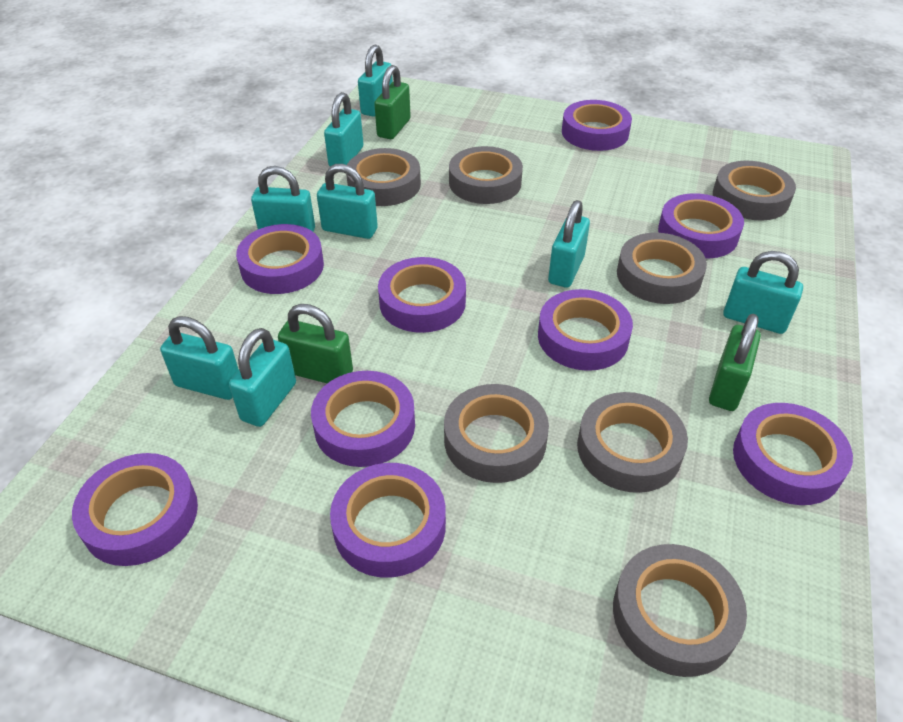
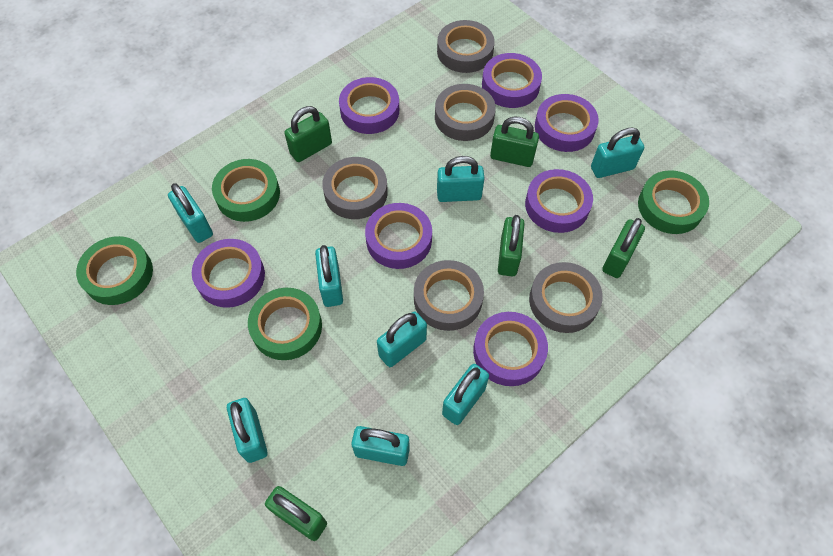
green padlock: [278,304,353,384] [374,65,411,139] [709,314,761,411] = 3 -> [265,486,327,541] [284,106,332,162] [490,116,539,167] [498,215,525,277] [602,218,645,278] = 5
green tape: none = 0 -> [76,236,153,305] [212,159,280,222] [248,288,322,360] [638,170,709,234] = 4
grey tape: [346,148,421,206] [444,384,549,483] [449,146,523,204] [577,392,688,493] [613,544,747,677] [617,233,707,304] [713,161,796,220] = 7 -> [322,157,388,219] [414,260,484,331] [435,84,496,141] [437,20,495,73] [529,262,603,333] = 5
purple tape: [72,453,198,566] [236,224,324,294] [311,371,415,467] [330,463,446,578] [378,257,466,333] [538,289,633,371] [562,100,632,151] [658,193,744,258] [733,403,853,505] = 9 -> [192,239,265,308] [339,77,399,134] [365,203,432,269] [473,312,548,386] [482,53,542,108] [525,169,593,233] [535,94,599,152] = 7

